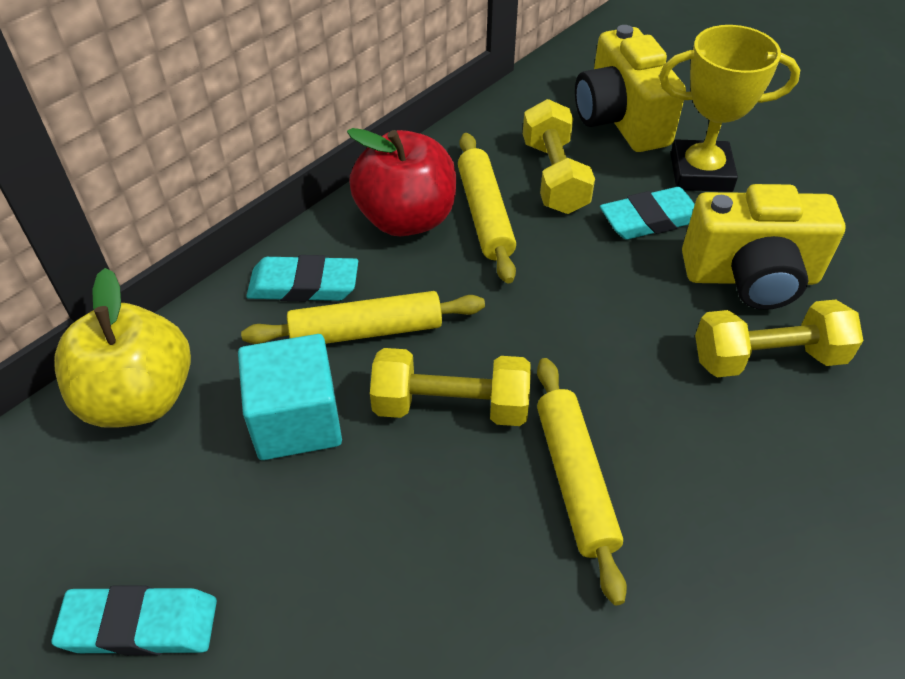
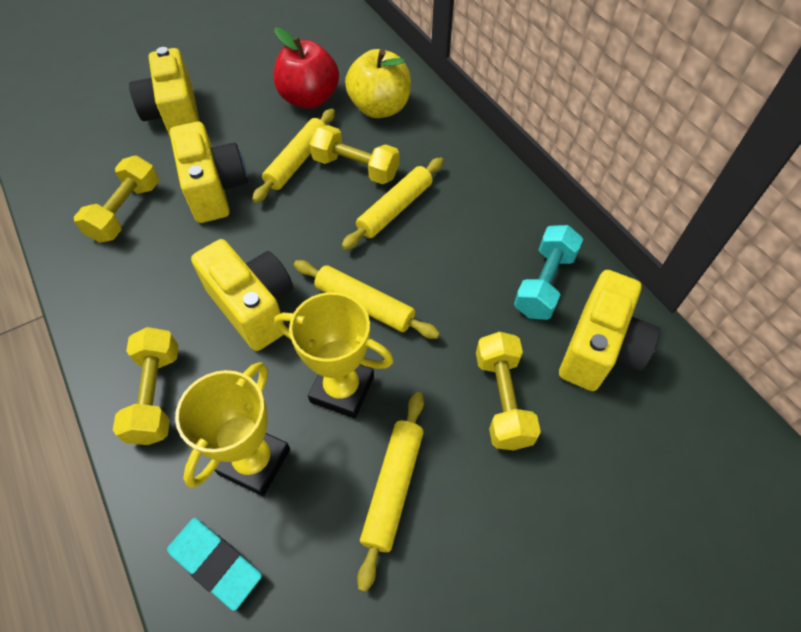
turquoise cube: [238,334,342,460] = 1 -> none = 0
turquoise dumbbell: none = 0 -> [514,225,583,320] = 1
turquoise eraser: [51,585,217,656] [246,255,358,302] [600,187,695,240] = 3 -> [167,518,262,611] = 1
yellow camera: [575,25,686,152] [682,184,845,310] = 2 -> [129,47,200,136] [170,122,248,223] [191,239,293,351] [559,270,660,391] = 4
yellow dumbbell: [370,348,531,426] [523,99,595,214] [695,299,863,377] = 3 -> [74,155,159,243] [113,327,179,445] [310,125,399,184] [476,332,541,450] = 4
yellow rolling pin: [241,291,485,344] [458,133,516,284] [537,358,627,605] = 3 -> [252,109,335,203] [294,260,440,339] [342,157,444,250] [357,392,424,592] = 4
yellow trophy: [659,25,800,192] = 1 -> [175,362,290,496] [274,292,393,419] = 2

